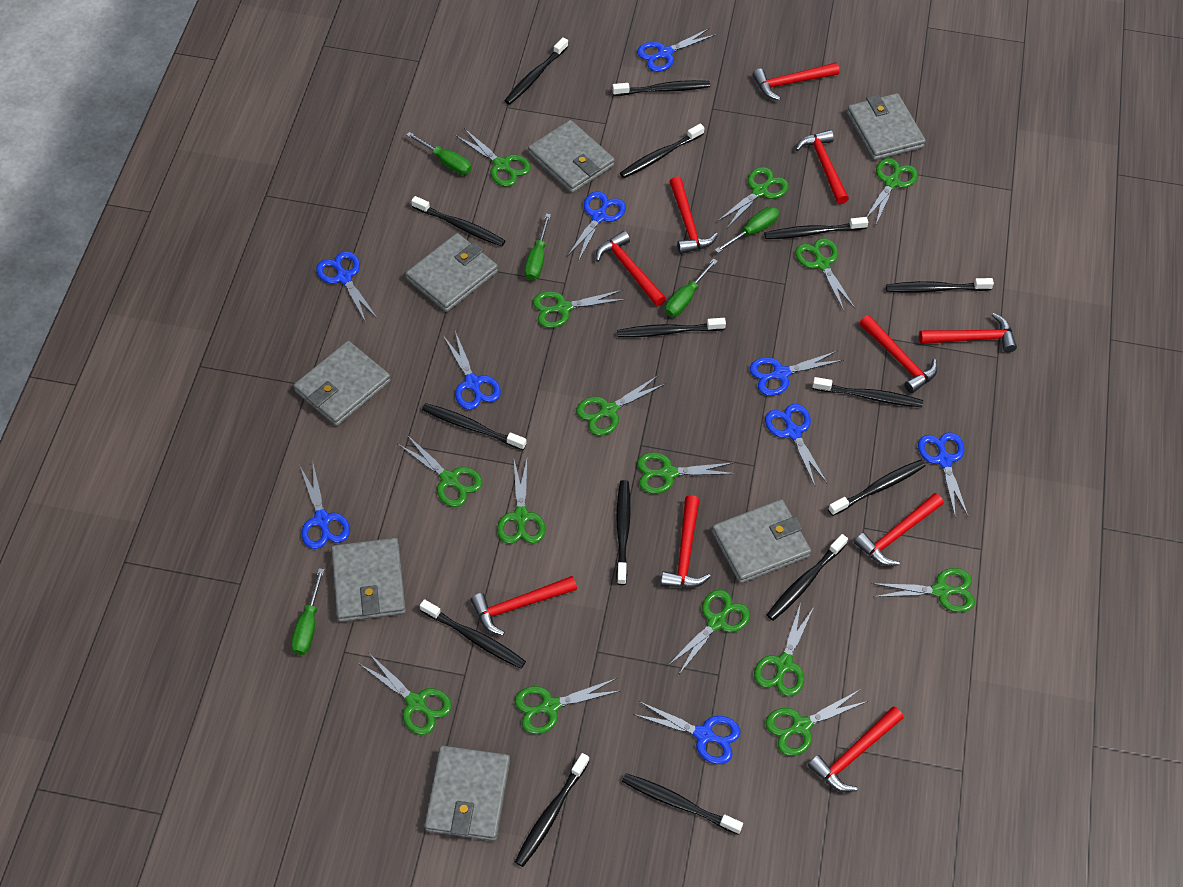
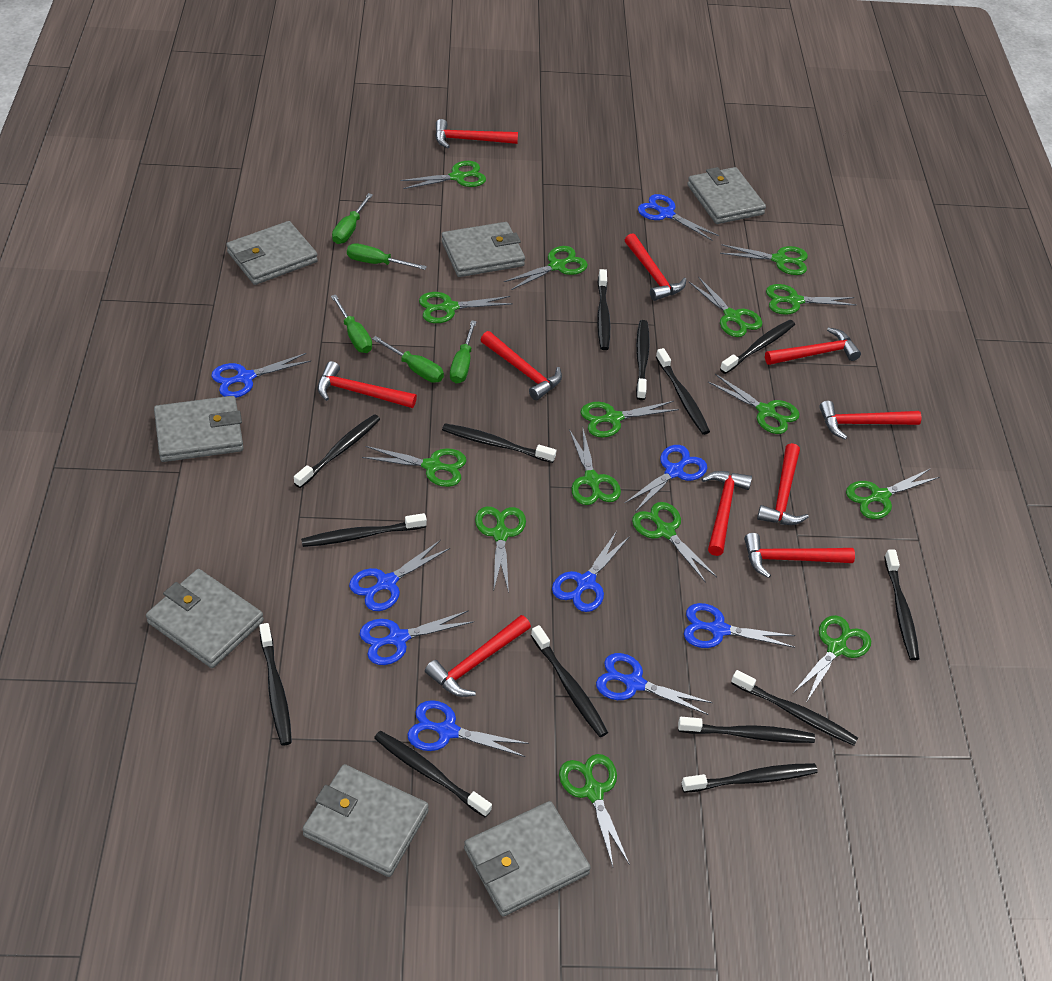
black toothbrush: [411,196,505,246] [420,599,526,669] [422,403,527,450] [504,37,568,105] [515,753,590,867] [612,80,710,96] [616,480,631,585] [617,318,726,337] [620,124,704,178] [622,773,743,834] [764,217,868,239] [767,534,848,621] [812,377,923,407] [828,460,926,516] [886,278,994,293] = 15 -> [259,623,292,746] [294,414,380,488] [301,513,427,547] [374,731,492,818] [442,423,556,463] [531,625,608,737] [597,269,610,350] [636,320,650,400] [656,348,710,435] [678,717,815,743] [681,763,818,793] [720,320,795,374] [731,670,858,746] [884,550,919,661] = 14

